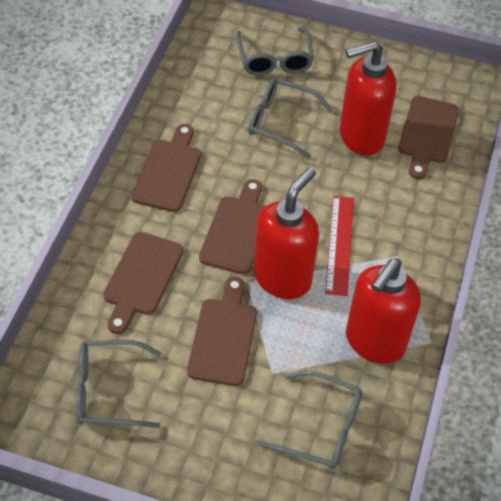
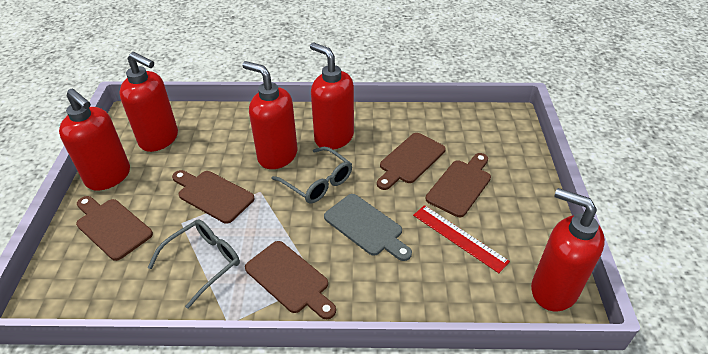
grey cutting board: none = 0 -> [324,194,412,261] = 1
grey glasses: [76,339,161,428] [236,27,314,76] [248,78,333,159] [257,371,363,469] = 4 -> [148,219,240,309] [271,147,352,204] = 2
red soap dispenser: [254,167,319,299] [339,41,396,156] [346,258,421,364] = 3 -> [59,89,130,191] [119,52,178,152] [242,61,297,169] [310,43,354,150] [531,188,605,311] = 5

